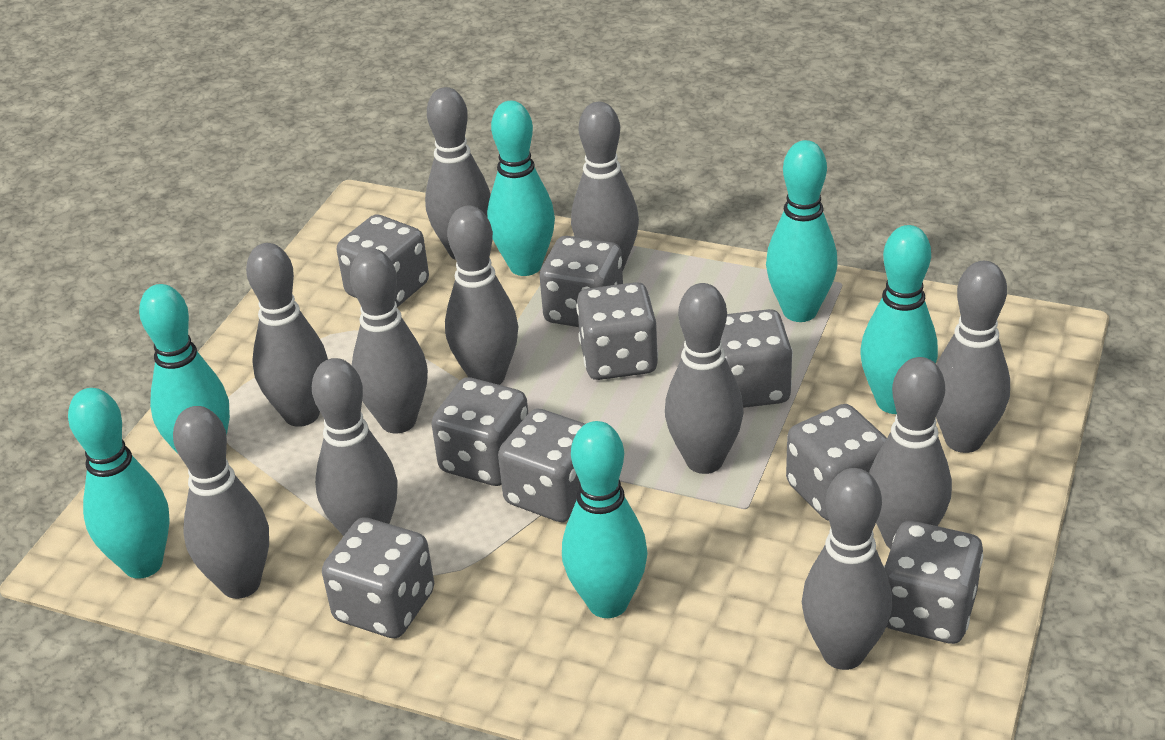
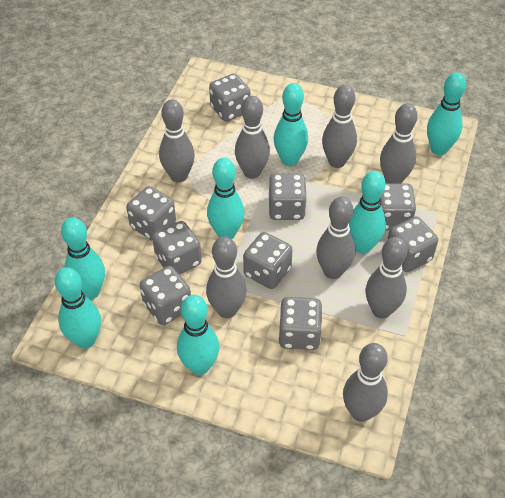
grey bowling pin: [173,406,269,599] [246,243,328,427] [312,358,398,536] [350,248,428,433] [425,87,491,260] [445,206,518,385] [571,102,639,272] [665,283,744,474] [802,468,892,670] [869,357,952,549] [936,261,1010,453] = 11 -> [159,99,195,183] [206,236,246,318] [235,96,270,179] [316,197,356,279] [322,85,357,168] [343,343,388,422] [366,237,408,319] [380,103,418,184] = 8
turquoise bowling pin: [68,388,170,579] [139,284,230,455] [487,101,555,276] [562,421,648,618] [766,140,838,322] [860,225,938,414] = 6 -> [55,267,101,349] [61,217,105,300] [177,295,219,375] [207,158,244,239] [274,83,308,166] [349,171,386,254] [427,72,466,155] = 7

